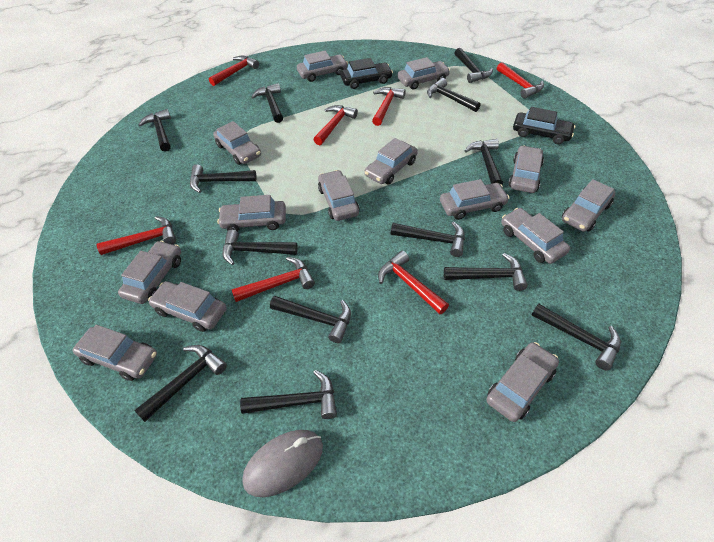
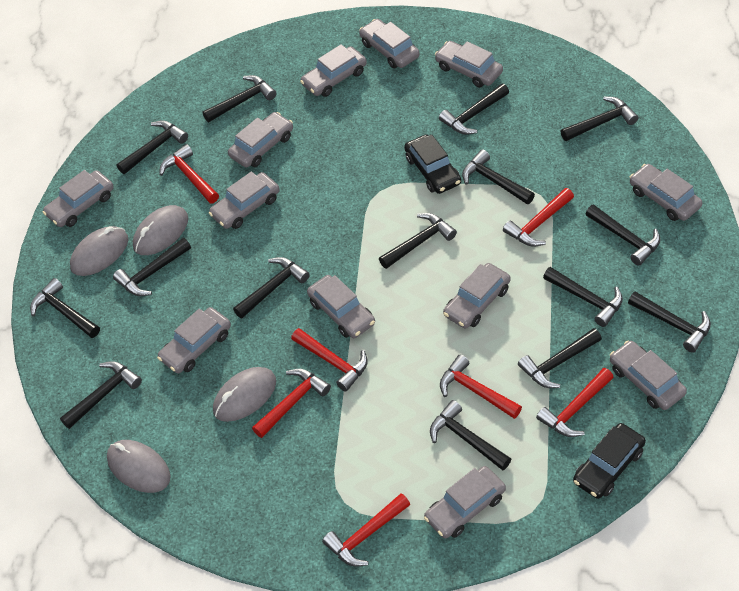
black hammer: [134,345,227,422] [138,109,171,152] [190,164,257,193] [223,230,298,265] [240,370,337,419] [251,83,283,123] [270,296,351,343] [391,222,465,257] [427,78,481,112] [444,253,528,291] [454,48,493,83] [465,139,503,185] [531,303,621,370] = 13 -> [30,278,100,338] [60,361,142,429] [113,238,191,296] [117,120,188,174] [203,75,277,122] [233,257,310,319] [379,213,457,269] [430,400,511,470] [439,84,509,135] [462,149,535,204] [518,328,602,388] [543,267,623,327] [561,97,639,141] [586,205,660,266] [628,291,711,353] = 15
grey car: [73,325,157,381] [118,241,181,304] [148,281,227,332] [213,121,261,165] [217,195,286,232] [297,51,348,82] [318,170,359,221] [365,138,418,184] [398,57,450,89] [440,179,509,220] [486,342,559,422] [501,208,570,264] [508,146,544,193] [562,179,616,232] = 14 -> [42,170,114,227] [157,307,231,373] [209,171,280,229] [228,112,293,168] [300,44,367,97] [307,275,375,338] [359,19,420,68] [424,466,506,539] [435,41,503,88] [443,263,511,329] [610,341,687,410] [630,164,702,221] = 12
grey mouse: [242,430,323,497] = 1 -> [70,226,128,276] [107,440,171,493] [133,205,188,255] [213,367,276,422] = 4

